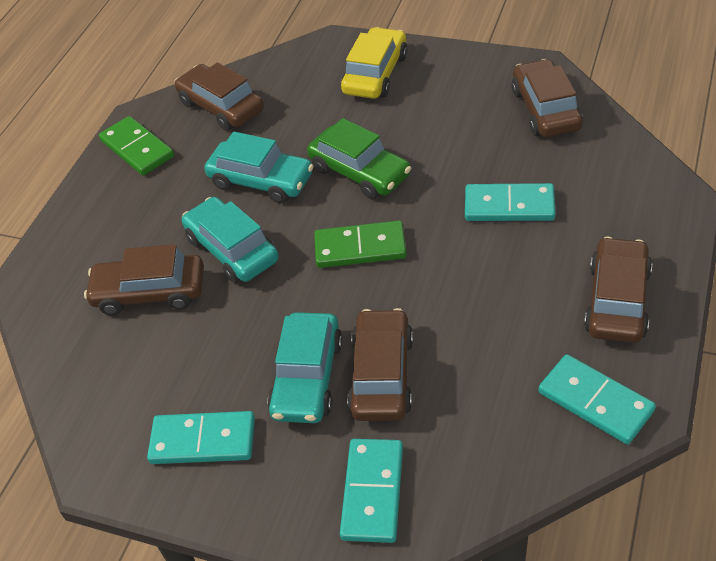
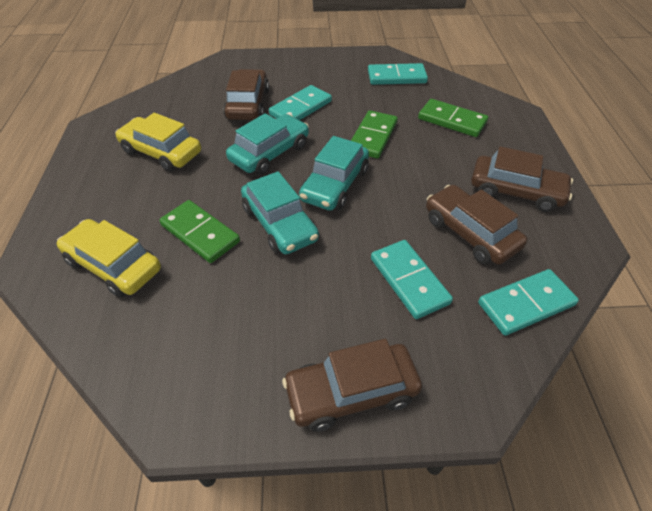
brown car: [84,244,204,315] [174,62,264,131] [347,308,413,421] [512,59,583,137] [584,237,652,343] = 5 -> [223,69,269,120] [282,339,422,432] [426,185,527,265] [471,146,573,212] = 4
green car: [307,118,411,199] = 1 -> none = 0
green domino: [99,116,174,176] [314,221,407,268] = 2 -> [159,200,240,263] [351,110,398,159] [418,99,488,137] = 3
yellow car: [341,27,408,99] = 1 -> [57,219,161,298] [115,113,201,172] = 2

